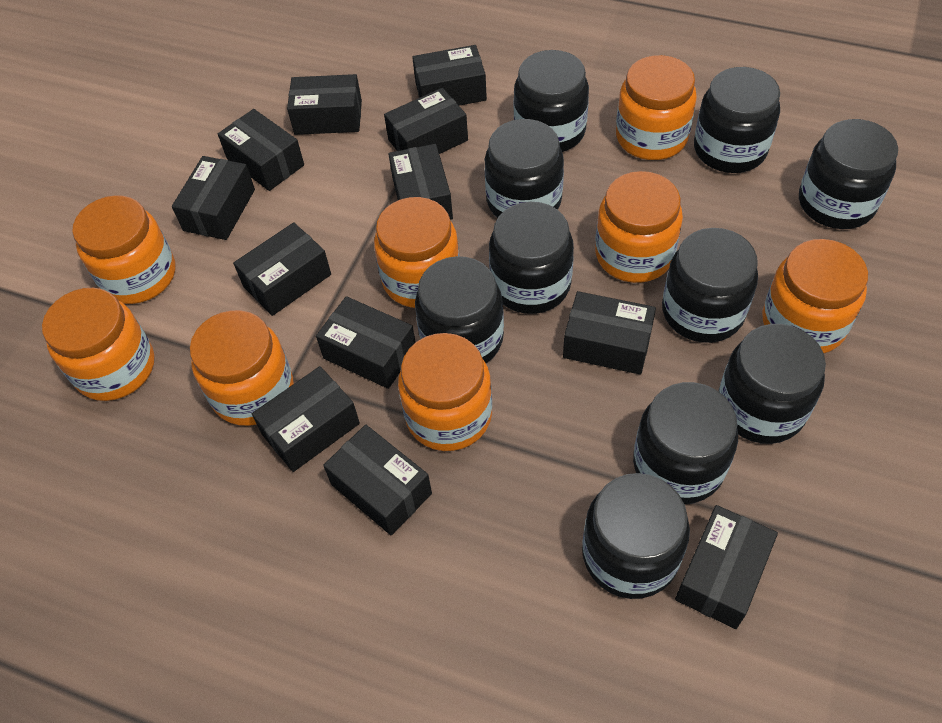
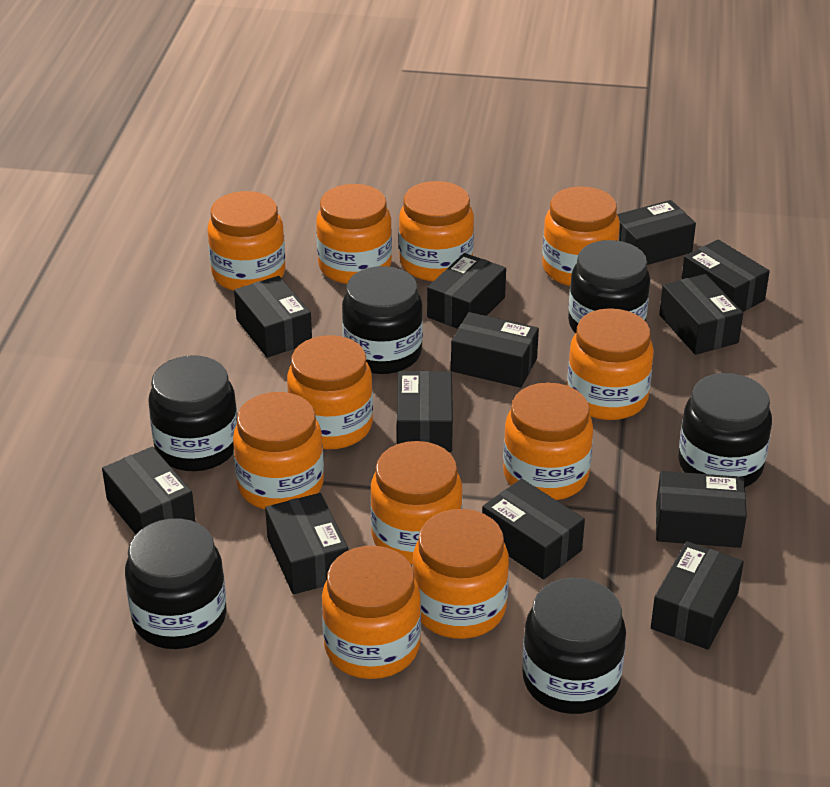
black jar: [415,256,504,363] [485,119,564,218] [489,202,574,314] [514,50,589,152] [582,473,690,599] [633,382,738,504] [662,228,758,343] [694,67,780,173] [718,324,826,444] [799,119,898,229] = 10 -> [125,518,227,649] [148,356,237,471] [342,266,423,374] [522,578,626,714] [568,240,650,333] [678,373,772,487] = 6
orange jar: [42,288,154,401] [72,195,175,304] [190,310,294,426] [374,197,459,308] [398,333,492,451] [595,171,683,283] [616,55,697,160] [762,239,868,353] = 8 -> [208,191,285,291] [233,392,324,509] [287,335,373,449] [316,184,392,284] [322,546,421,679] [370,441,463,565] [399,181,474,281] [412,509,509,639] [503,382,593,500] [542,186,620,286] [567,308,654,420] = 11

